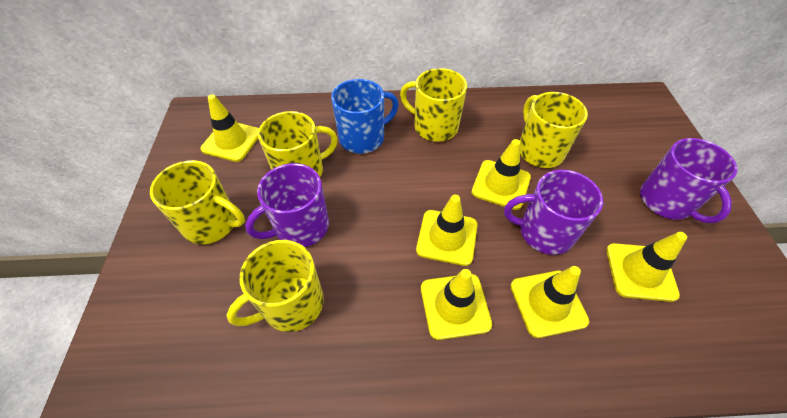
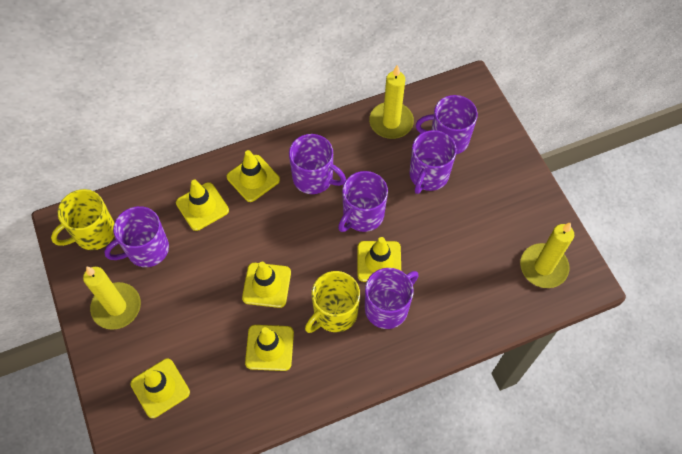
blue mug: [331,79,399,154] = 1 -> none = 0
purple mug: [245,163,329,247] [504,170,603,255] [640,138,738,223] = 3 -> [104,206,169,267] [289,134,346,194] [338,171,388,232] [365,268,418,329] [409,130,457,194] [416,95,478,154] = 6
yellow candle: none = 0 -> [83,266,141,330] [369,65,414,139] [520,222,574,288] = 3
yellow mug: [150,160,245,245] [226,240,324,332] [258,111,338,177] [400,68,467,142] [520,92,588,168] = 5 -> [51,189,114,250] [305,271,360,333] = 2

